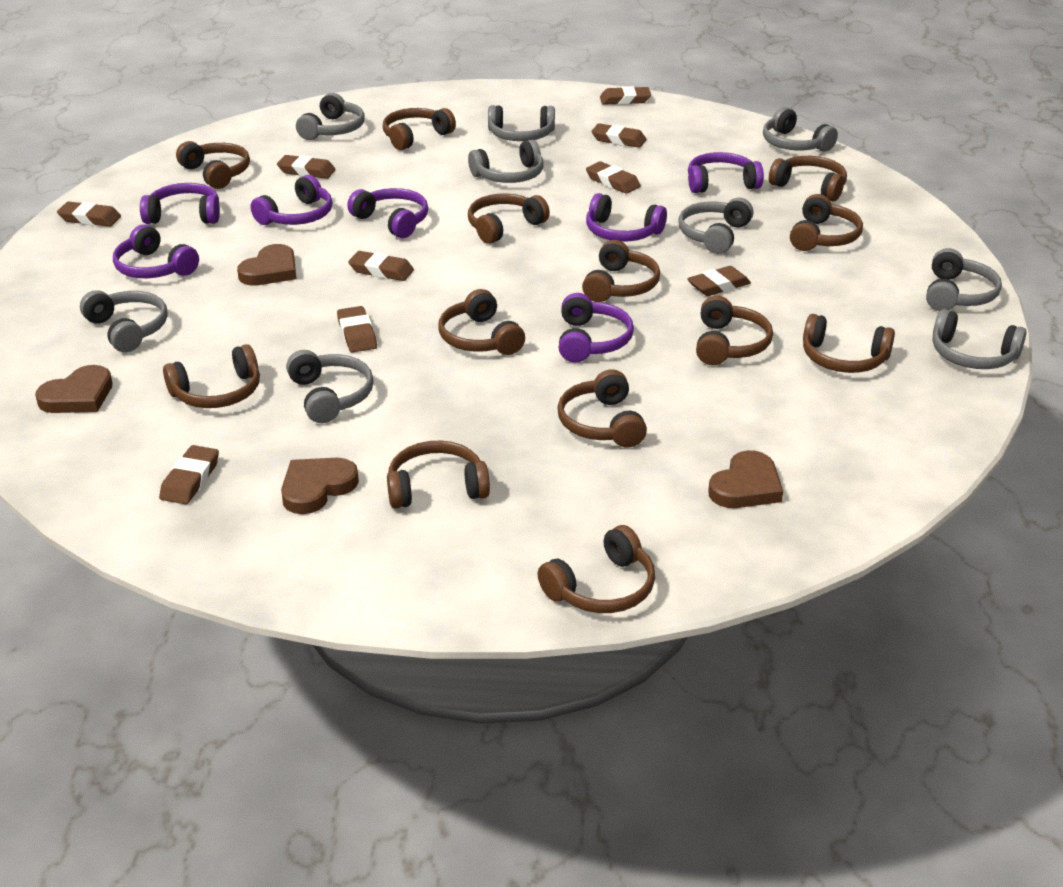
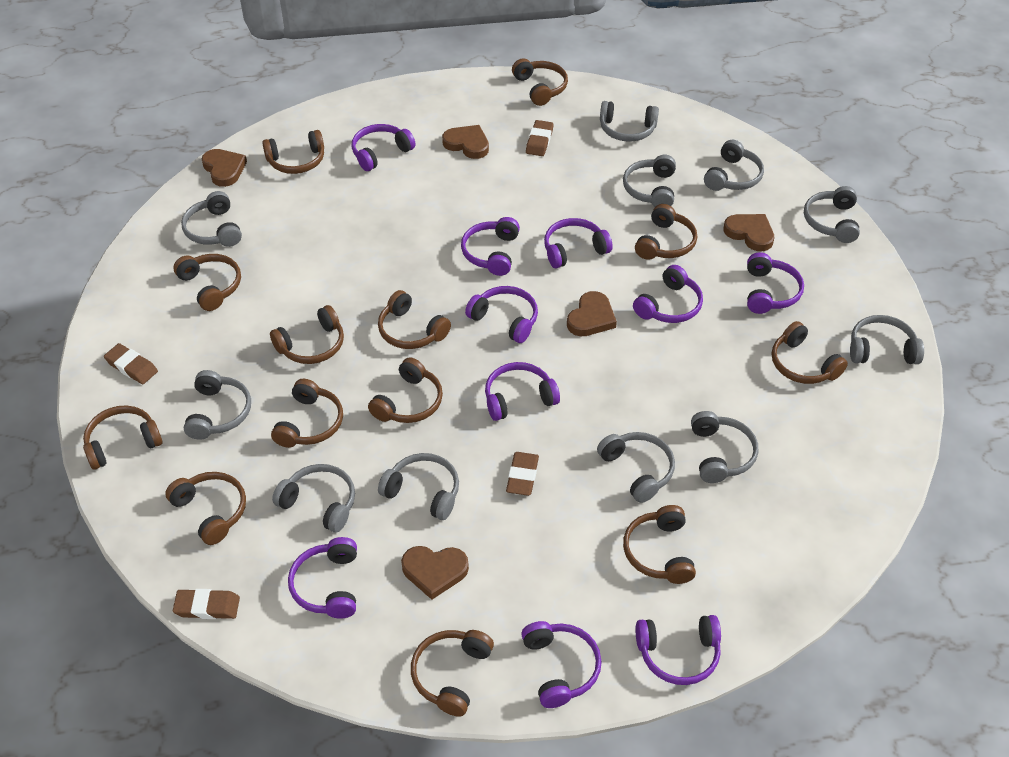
brown eraser: [57,202,121,227] [159,445,219,504] [277,155,336,179] [337,306,377,353] [348,251,414,281] [586,161,640,194] [591,124,646,148] [600,86,651,105] [687,266,751,296] = 9 -> [104,343,158,384] [173,589,240,619] [506,452,539,496] [526,120,553,156] = 4
brown heart: [35,365,112,413] [237,244,297,286] [281,458,359,514] [708,450,783,508] = 4 -> [201,149,247,187] [401,546,469,600] [442,125,489,159] [567,291,617,336] [723,214,774,251] = 5
grey headphones: [80,290,168,352] [286,350,374,423] [296,93,365,140] [468,140,543,183] [488,105,555,141] [678,198,753,254] [763,107,838,152] [926,248,1002,311] [933,309,1027,369] = 9 -> [181,191,242,247] [184,370,251,440] [272,464,355,532] [378,453,459,520] [597,432,675,503] [600,101,659,142] [623,155,676,207] [691,411,758,483] [704,140,764,191] [804,186,860,243] [850,315,924,364] = 11
purple headphones: [113,224,199,278] [140,183,220,224] [251,175,332,225] [347,188,428,238] [559,293,634,362] [586,193,667,241] [688,152,764,193] = 7 -> [288,537,357,618] [351,124,415,171] [461,217,520,276] [465,286,538,343] [485,362,560,421] [521,621,602,708] [544,218,613,268] [633,265,703,323] [635,615,721,685] [747,252,804,314] = 10

